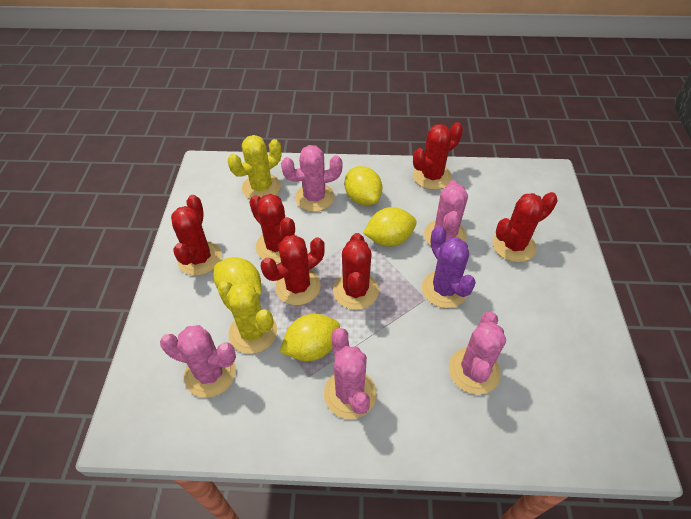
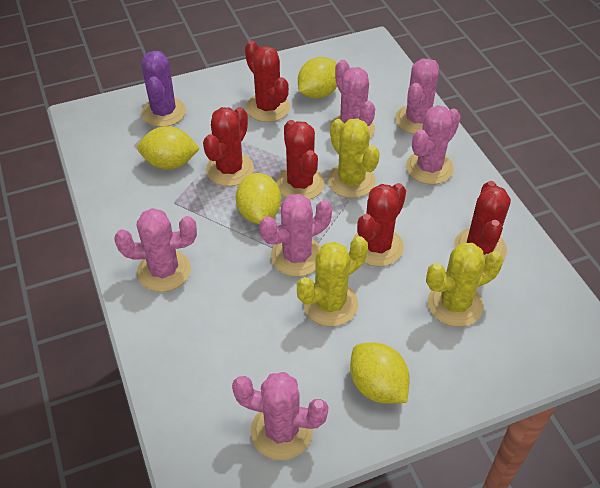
pink cactus: [160,325,236,398] [281,145,343,212] [324,328,377,419] [424,180,468,246] [449,311,506,395] = 5 -> [114,208,197,292] [232,372,328,460] [260,194,332,277] [329,60,375,138] [395,59,439,134] [406,105,461,185] = 6
red cactus: [171,195,222,276] [249,194,295,263] [261,235,325,305] [333,233,379,310] [413,122,463,190] [493,192,558,262] = 6 -> [203,107,254,186] [245,41,290,122] [276,120,325,200] [353,183,406,267] [454,181,511,260] = 5
yellow cactus: [217,281,277,354] [228,135,282,199] = 2 -> [297,236,368,326] [327,118,380,198] [426,243,503,327] = 3

